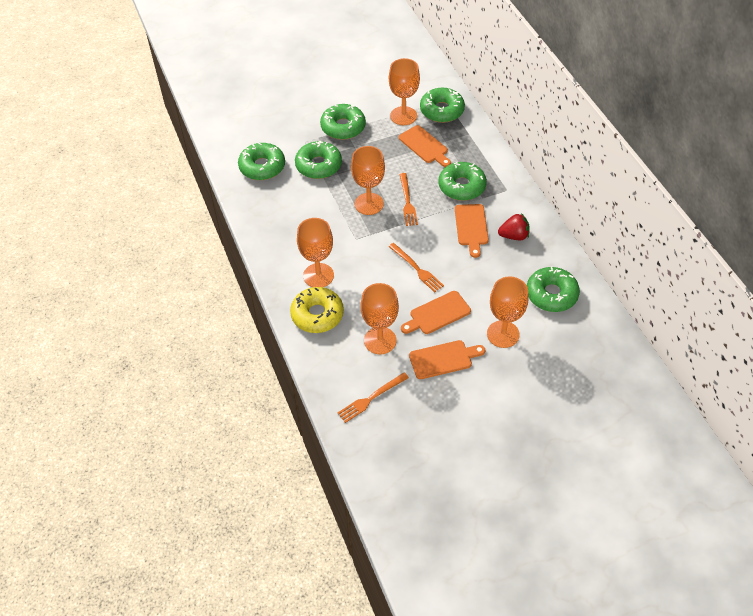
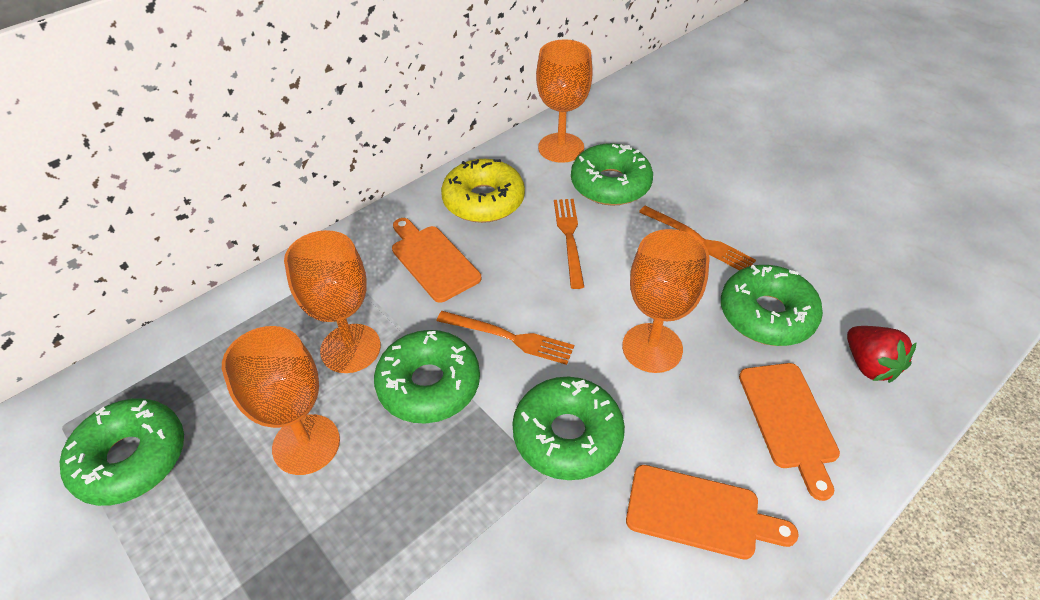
green donut: [238,143,285,180] [295,141,342,179] [320,104,366,140] [420,88,465,123] [438,162,487,201] [527,266,580,312] = 6 -> [60,398,184,506] [374,330,480,424] [512,377,625,480] [571,143,653,206] [721,265,823,346] = 5
orange cutting board: [399,125,451,167] [401,291,471,334] [409,340,485,379] [455,204,489,258] = 4 -> [392,218,481,303] [626,465,798,560] [739,363,840,501] = 3
orange goblet: [297,218,334,287] [351,146,385,215] [361,283,399,354] [389,58,420,125] [487,276,528,348] = 5 -> [222,326,340,475] [284,230,381,373] [536,39,593,163] [622,229,710,373] = 4

